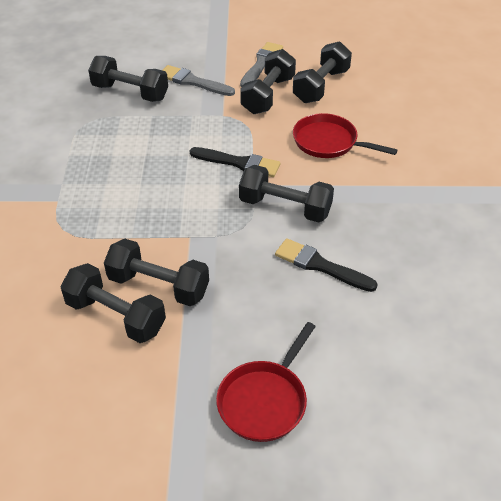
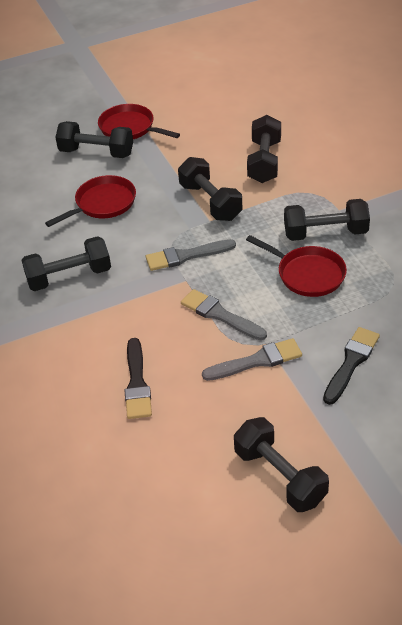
grey brush: [162,65,235,96] [240,42,283,87] = 2 -> [146,239,236,271] [181,289,267,340] [202,338,302,381] = 3
red pan: [216,322,316,442] [293,113,398,158] = 2 -> [45,175,136,227] [98,104,180,139] [246,235,347,297] = 3

